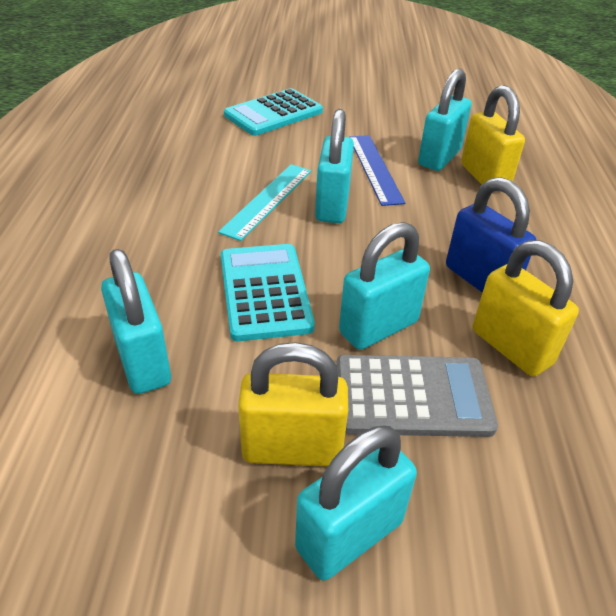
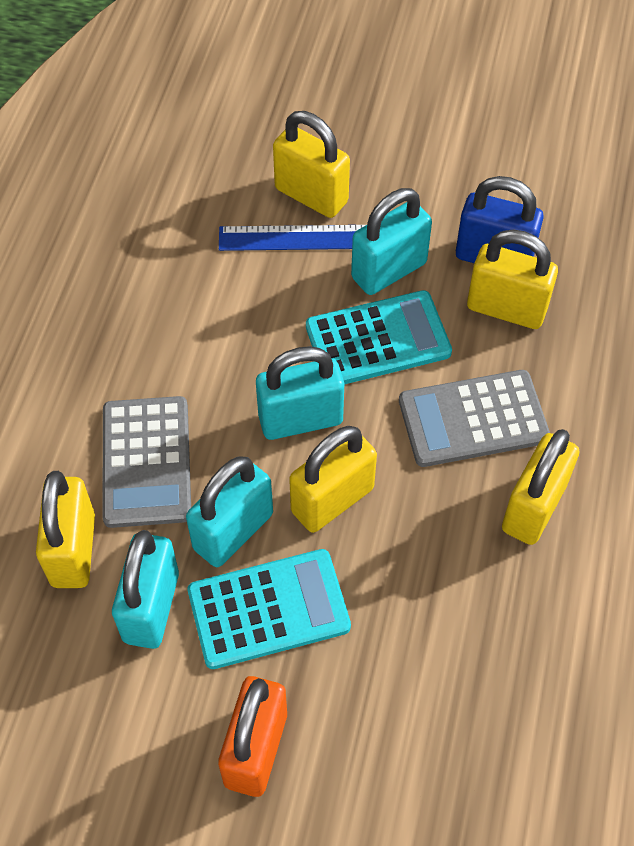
grey calculator: [336,355,498,437] = 1 -> [102,396,191,528] [399,370,550,467] = 2
orange padlock: none = 0 -> [218,676,287,797] = 1
turquoise padlock: [101,249,171,394] [295,425,417,581] [315,109,354,223] [339,222,430,350] [418,68,472,171] = 5 -> [112,530,179,649] [186,457,273,567] [256,346,344,440] [351,188,432,295] = 4
turquoise ruler: [218,164,311,241] = 1 -> none = 0
yellow padlock: [238,342,348,466] [461,85,525,192] [473,240,579,376] = 3 -> [36,471,95,588] [273,111,350,218] [289,426,377,533] [467,229,558,329] [502,429,579,545] = 5

